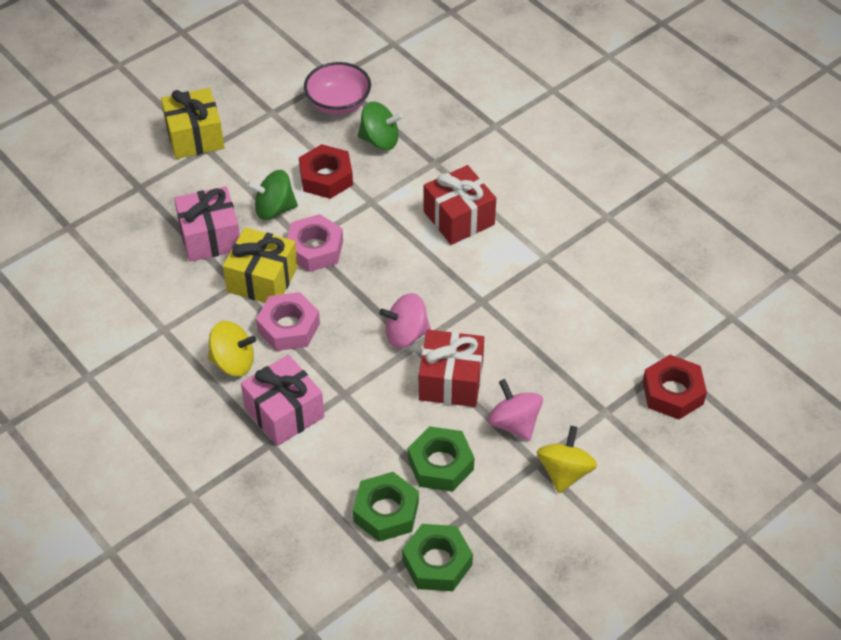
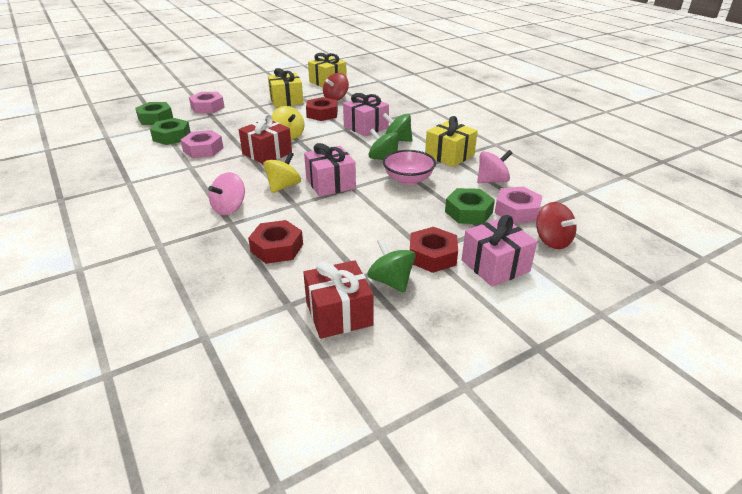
green spinning top: [247,170,298,220] [358,102,403,150] = 2 -> [367,238,416,293] [368,129,399,160] [383,113,413,142] = 3
pink gift: [174,186,240,262] [241,354,324,446] = 2 -> [304,143,356,197] [343,93,389,137] [462,215,537,287] = 3
pink nut: [256,292,320,351] [287,214,343,272] = 2 -> [181,130,223,158] [189,92,225,113] [495,187,542,223] = 3
red nut: [299,144,353,199] [643,355,707,420] = 2 -> [248,220,303,264] [306,97,338,121] [410,227,458,273] = 3
red spinning top: none = 0 -> [323,73,349,101] [536,202,577,249] = 2
yellow gift: [161,88,225,159] [223,227,298,303] = 2 -> [268,68,303,107] [308,53,347,87] [425,116,478,167] = 3

